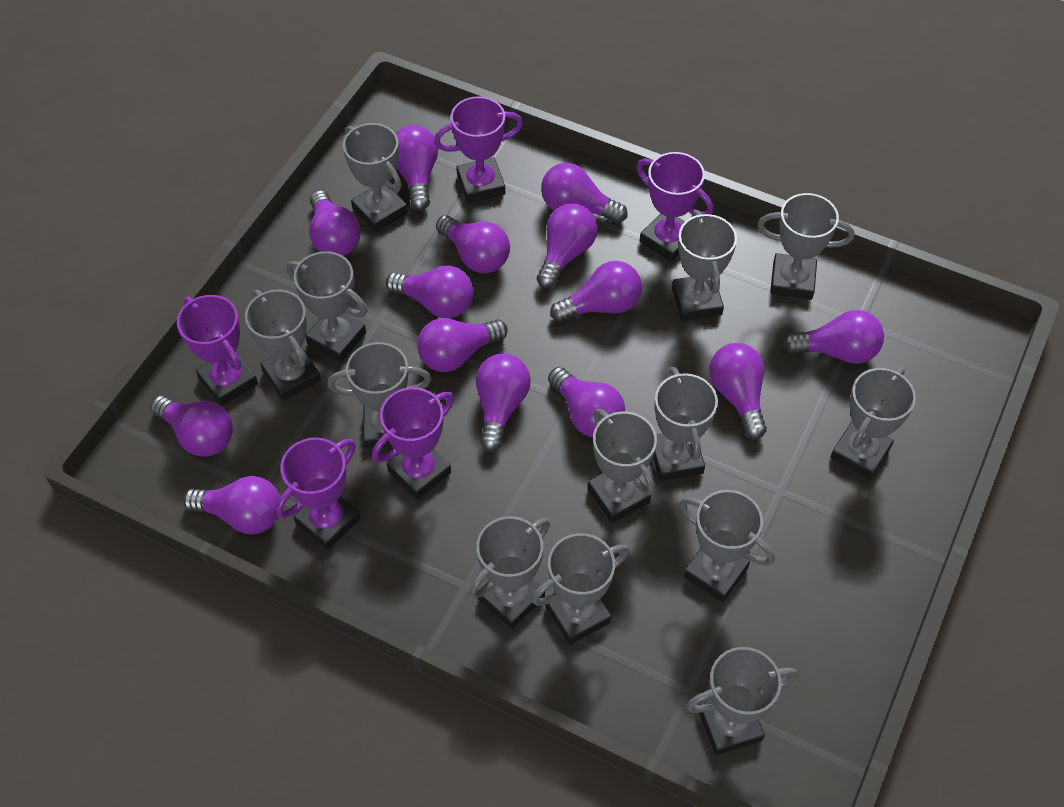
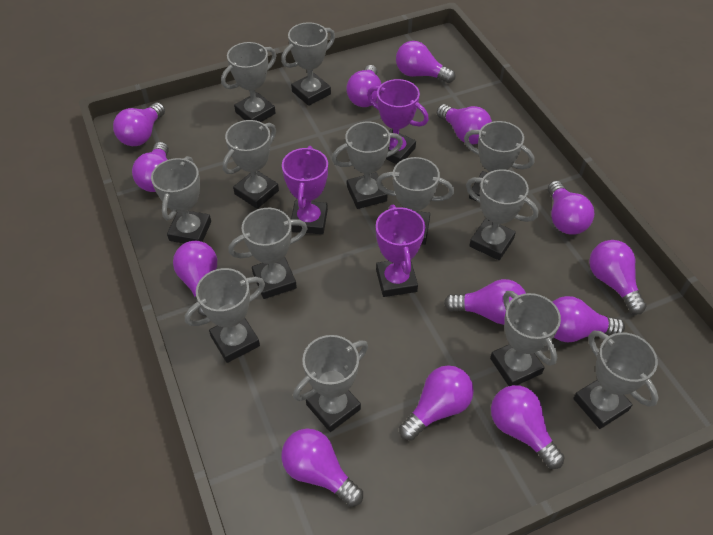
purple light bulb: [150,396,233,457] [183,476,280,534] [309,190,361,256] [386,265,474,318] [395,125,438,210] [417,318,508,372] [436,215,510,273] [476,354,531,452] [536,203,598,289] [541,163,628,223] [548,367,625,438] [550,261,642,322] [709,343,767,439] [783,310,884,364] = 14 -> [113,102,165,146] [132,142,169,192] [173,241,217,316] [281,429,363,507] [346,65,381,107] [396,41,455,83] [399,365,474,441] [437,104,492,144] [444,279,526,325] [491,385,565,469] [548,181,594,235] [553,296,625,342] [589,240,646,314] = 13
purple trophy: [177,295,258,406] [276,437,360,550] [372,387,454,500] [434,96,523,203] [637,152,713,262] = 5 -> [282,146,328,234] [367,79,429,164] [376,204,425,297] = 3

